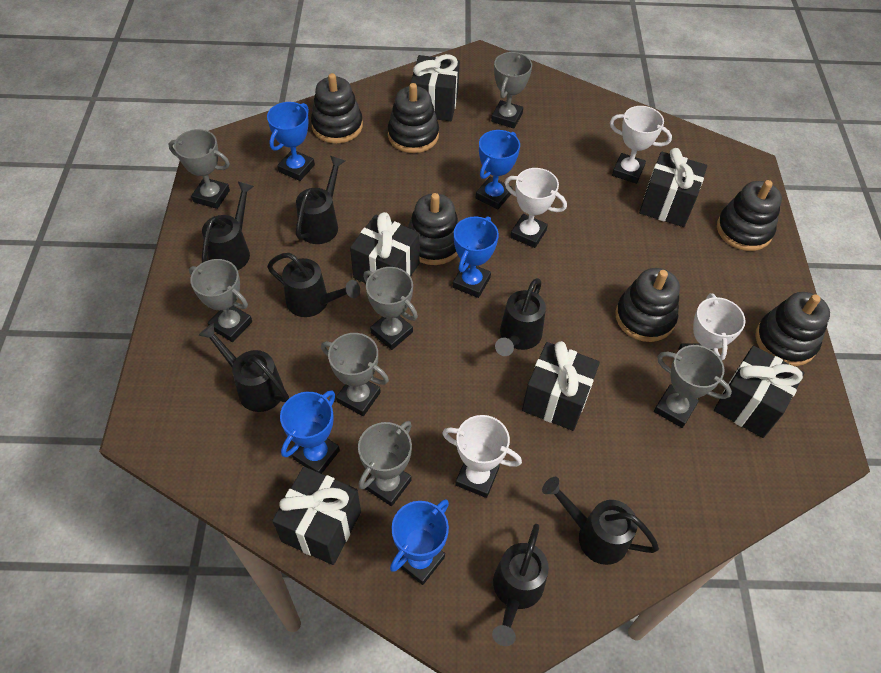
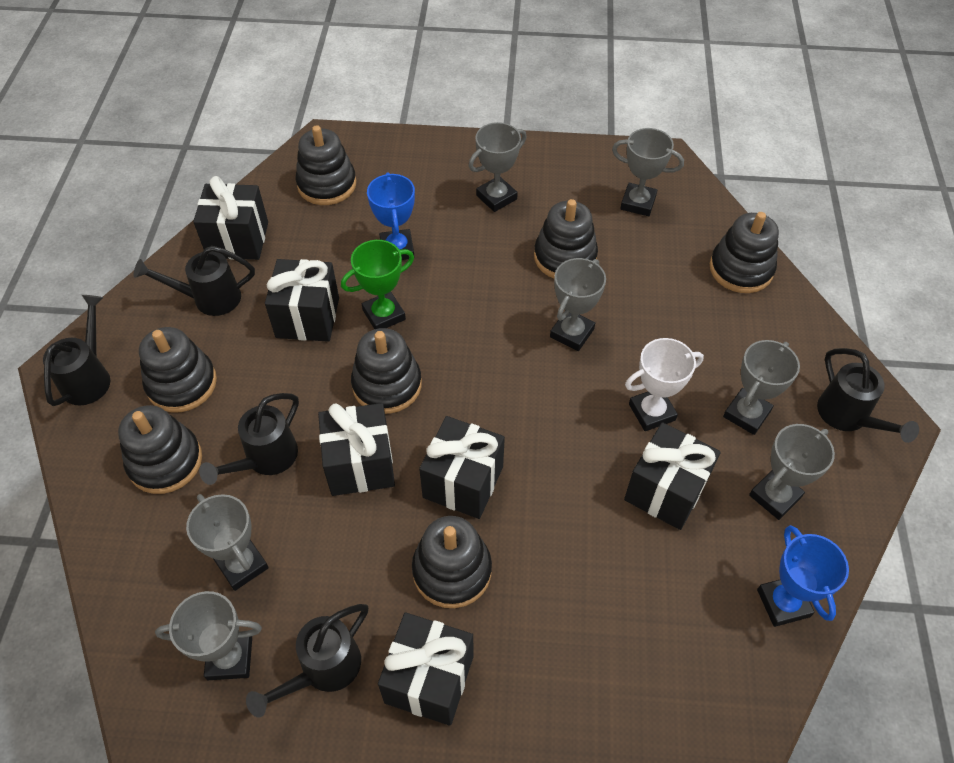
black stacking toy: [311,73,363,143] [388,83,439,153] [408,193,459,265] [615,268,680,342] [717,180,782,251] [755,292,830,366] = 6 -> [118,405,202,494] [139,327,217,412] [295,125,356,205] [351,328,422,414] [412,516,492,608] [534,199,598,278] [710,212,779,293] = 7
black watering can: [198,323,289,412] [202,182,254,270] [267,253,360,317] [296,156,345,244] [492,524,549,646] [495,278,546,356] [542,477,659,565] = 7 -> [43,295,110,406] [134,246,255,316] [199,393,299,485] [246,604,368,718] [817,348,919,443] = 5
blue trophy: [267,102,315,181] [280,391,340,474] [390,499,449,585] [453,216,499,298] [476,130,520,209] = 5 -> [367,172,415,260] [757,525,849,627] = 2
green trophy: none = 0 -> [341,240,414,329] = 1
white trophy: [442,415,522,498] [505,168,567,248] [610,106,672,184] [678,293,746,360] = 4 -> [625,338,704,431] = 1

